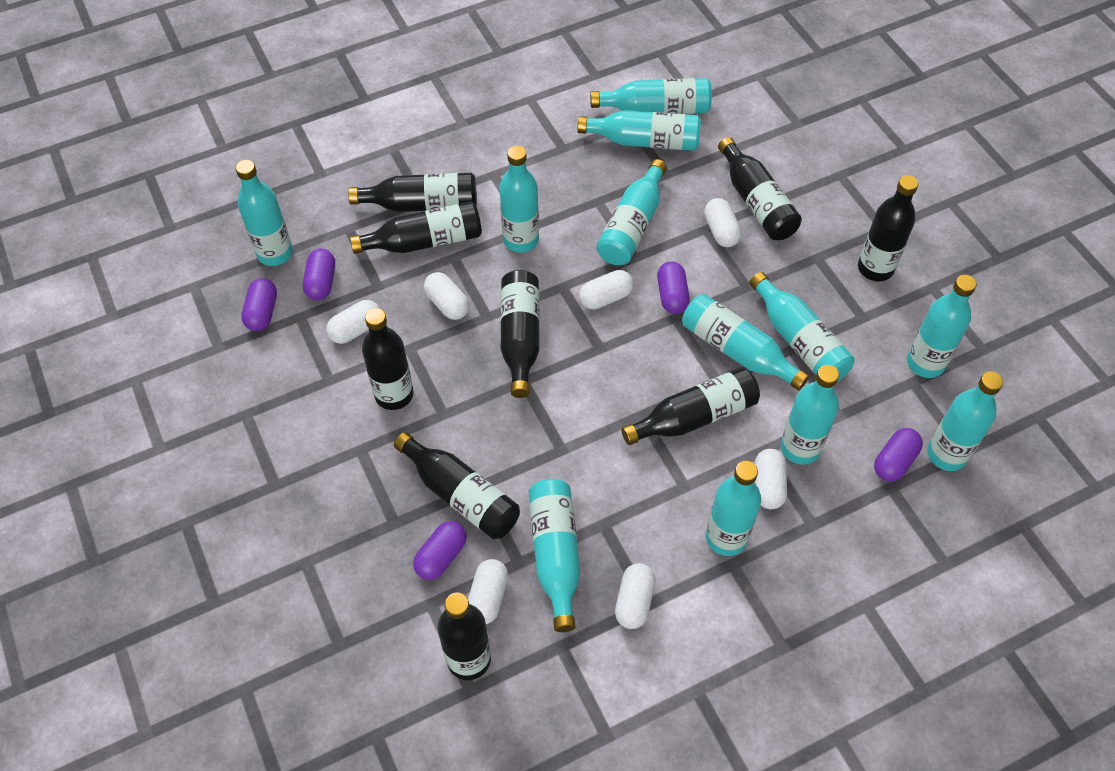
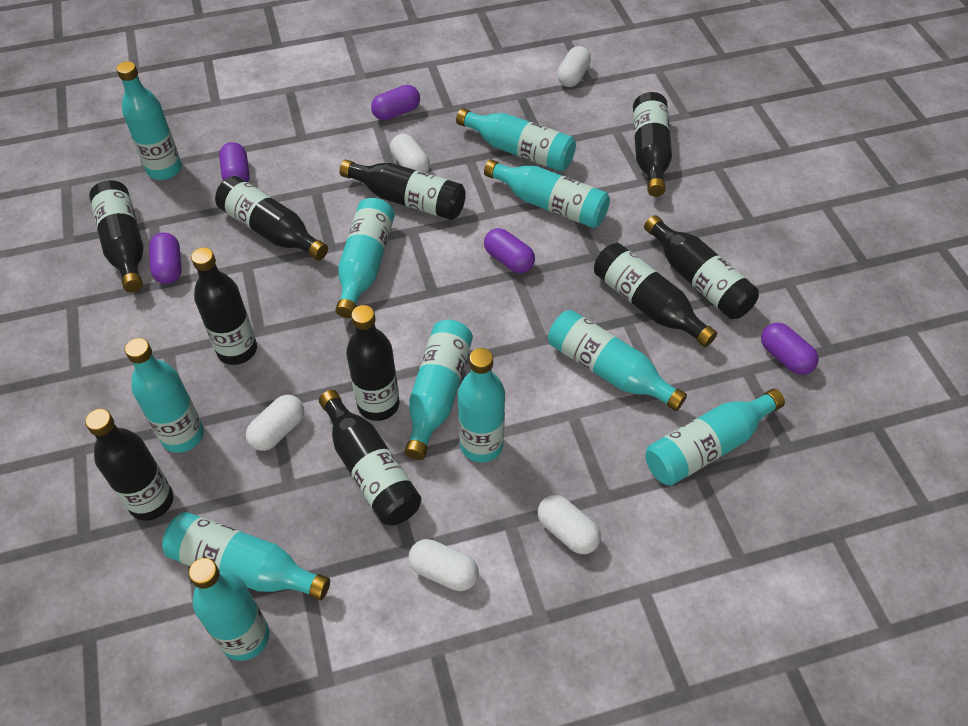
black bottle: [348,173,477,212] [350,201,482,254] [362,308,414,410] [394,432,520,539] [438,592,491,680] [500,270,540,398] [621,367,760,445] [718,137,802,240] [858,175,919,281] = 9 -> [85,409,173,521] [89,180,144,293] [191,247,257,365] [215,176,328,260] [319,390,421,525] [340,160,466,220] [346,305,400,421] [594,243,717,347] [633,92,672,197] [644,215,759,319] = 10
turquoise bottle: [236,160,293,266] [499,146,539,253] [529,479,580,632] [577,110,701,151] [590,78,712,114] [596,159,667,265] [682,294,809,391] [706,461,761,556] [749,272,855,381] [781,365,839,465] [907,275,977,378] [927,372,1003,471] = 12 -> [116,61,182,180] [125,338,204,453] [162,512,330,600] [189,558,269,661] [336,198,395,318] [405,320,473,460] [456,108,576,171] [458,348,505,462] [484,159,610,228] [548,310,687,411] [645,389,785,486] = 11
white capsule: [326,300,380,344] [424,272,469,320] [468,559,508,624] [579,270,634,310] [615,563,656,629] [704,198,742,247] [755,449,787,509] = 7 -> [246,395,304,451] [390,134,430,173] [409,539,479,591] [538,495,601,554] [557,46,591,87] = 5

